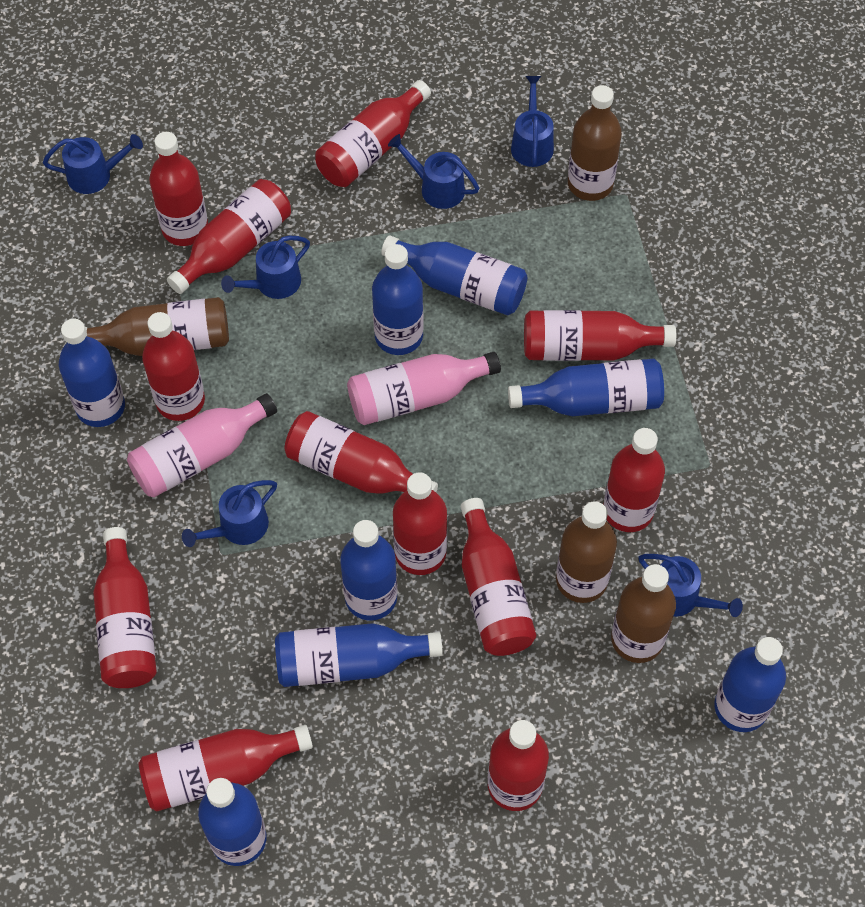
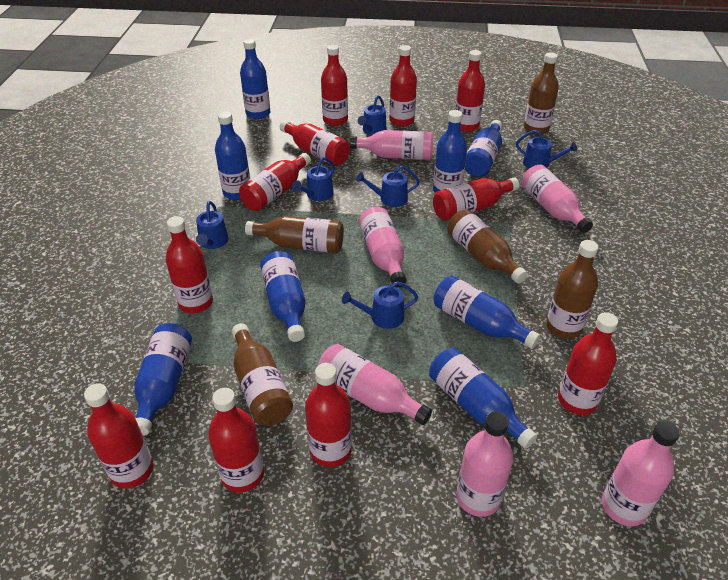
brown bottle: [85,297,229,356] [556,502,617,603] [568,85,622,201] [611,564,676,663] = 4 -> [232,323,293,426] [245,216,344,253] [447,209,528,284] [524,52,559,135] [546,240,598,339] = 5
pink bottle: [127,393,277,497] [347,352,501,425] = 2 -> [318,344,432,425] [350,130,434,160] [359,207,407,287] [456,411,513,517] [522,165,593,233] [602,421,680,526] = 6
red bottle: [93,527,157,688] [138,725,313,811] [142,312,205,421] [149,132,208,246] [167,179,291,294] [284,411,438,494] [315,80,431,187] [393,472,447,575] [461,498,536,656] [488,720,549,811] [524,310,676,361] [603,428,665,532] = 12 -> [84,383,153,488] [166,216,213,314] [208,388,264,493] [239,153,311,211] [280,120,350,166] [305,363,352,467] [321,45,348,126] [389,45,417,127] [433,178,520,221] [455,50,485,132] [558,312,618,415] = 11

